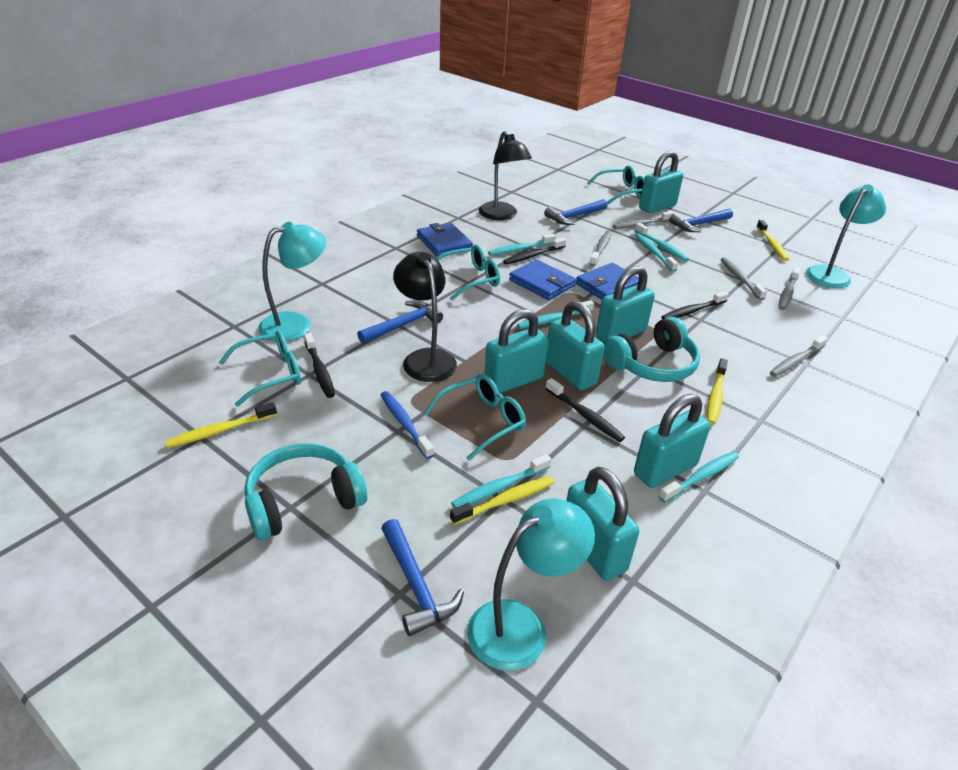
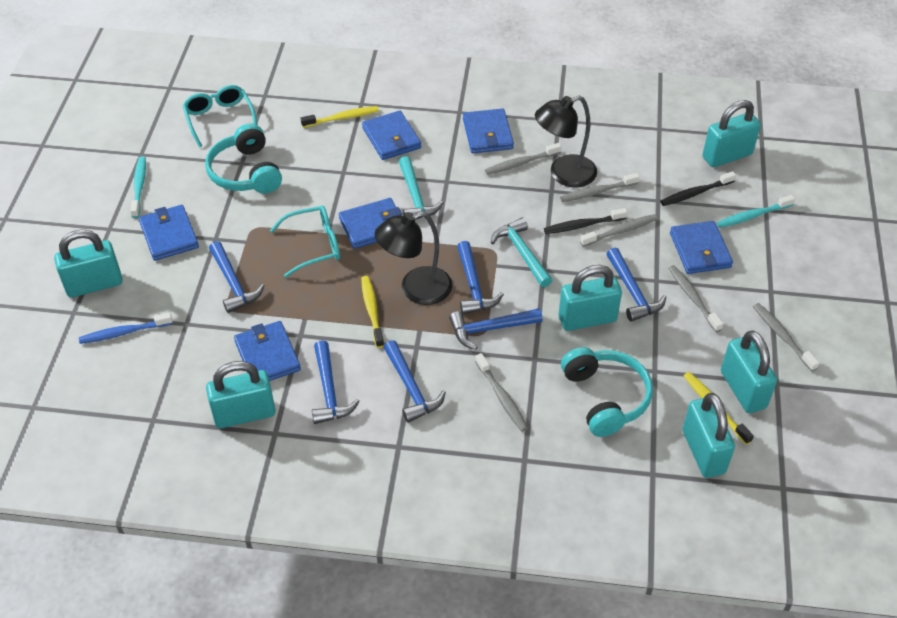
black toothbrush: [304,333,335,398] [503,237,566,265] [545,378,625,442] [661,291,729,319] = 4 -> [544,208,628,234] [660,171,736,206] = 2
blue hammer: [357,300,443,344] [381,519,464,636] [544,199,607,225] [669,208,733,232] = 4 -> [209,241,265,313] [312,340,360,424] [383,340,446,423] [449,308,543,350] [457,241,504,314] [607,248,667,322] = 6
blue wallet: [417,223,473,257] [509,259,576,300] [576,263,639,300] = 3 -> [139,205,199,261] [234,321,301,381] [339,198,402,249] [362,111,421,160] [463,108,514,153] [670,221,733,274] = 6
grey toothbrush: [589,231,612,266] [613,211,674,229] [721,257,767,300] [770,335,828,377] [778,267,801,310] = 5 -> [475,353,528,432] [485,143,561,175] [560,173,640,202] [580,214,658,247] [669,265,723,332] [753,303,819,371] = 6
turquoise glasses: [219,330,301,406] [424,374,526,461] [436,245,500,300] [587,166,644,204] = 4 -> [183,85,257,147] [270,205,340,278] = 2
turquoise hammer: none = 0 -> [399,156,444,219] [491,218,552,287] = 2
turquoise lamp: [258,222,326,342] [467,499,595,671] [806,184,886,288] = 3 -> none = 0
turquoise toothbrush: [451,454,551,508] [488,234,556,256] [517,300,594,329] [635,223,689,262] [635,233,678,272] [658,452,739,503] = 6 -> [130,156,146,218] [717,195,795,228] = 2
yellow toothbrush: [166,402,277,448] [450,476,554,525] [707,358,728,425] [756,220,789,261] = 4 -> [301,106,379,128] [361,276,384,348] [684,372,754,445] = 3

